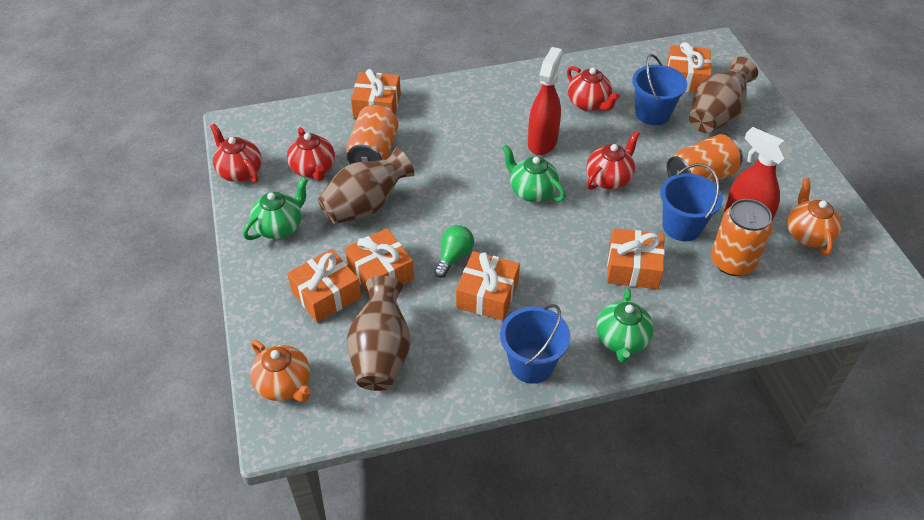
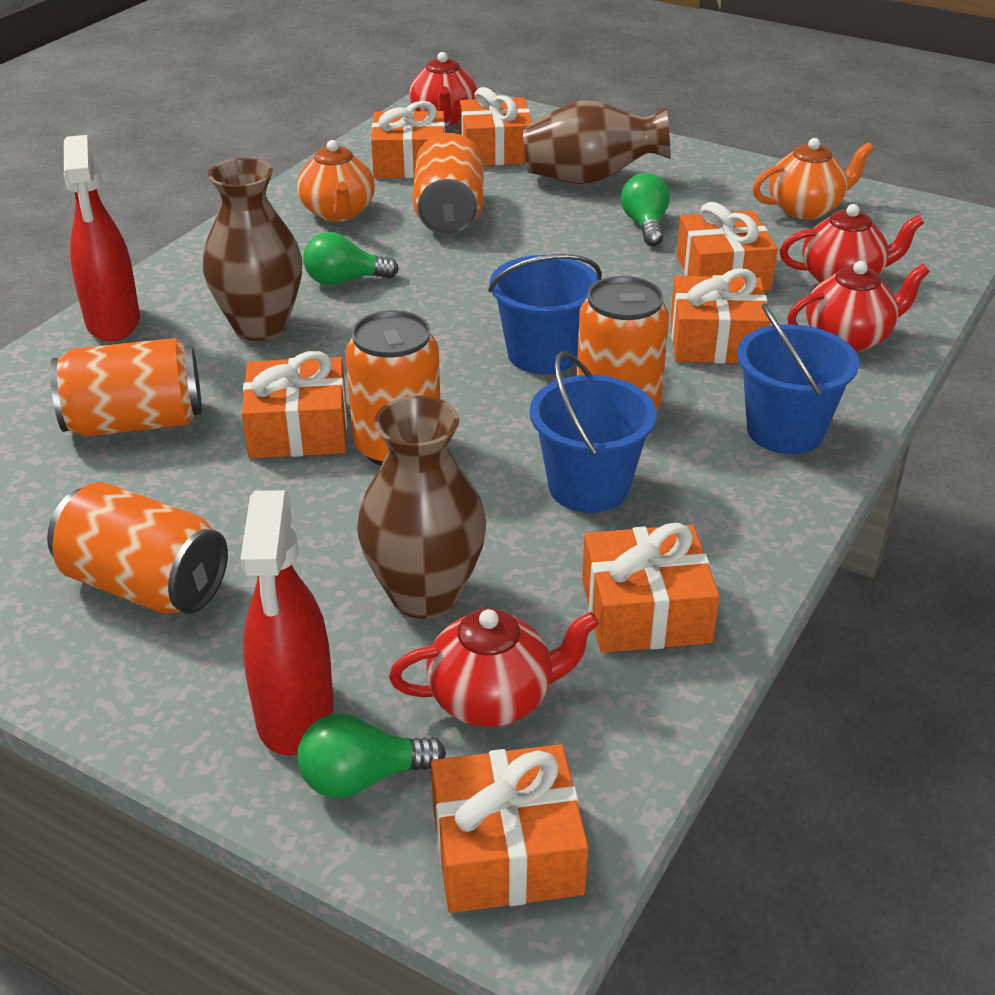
green light bulb: [434,225,474,278] = 1 -> [297,714,446,798] [303,232,399,285] [621,173,670,246] = 3
green teapot: [243,177,308,240] [502,144,566,202] [596,288,654,363] = 3 -> none = 0
orange can: [346,104,399,164] [667,134,743,183] [711,199,773,276] = 3 -> [47,482,228,614] [50,338,202,437] [345,310,440,466] [412,133,483,235] [577,276,669,410] = 5
orange gift: [287,249,361,323] [345,228,414,297] [351,69,401,119] [456,251,520,321] [607,228,665,289] [666,42,712,93] = 6 -> [242,351,347,458] [371,101,445,178] [431,744,589,913] [460,87,532,166] [582,523,720,653] [670,268,770,364] [676,202,778,291] = 7

